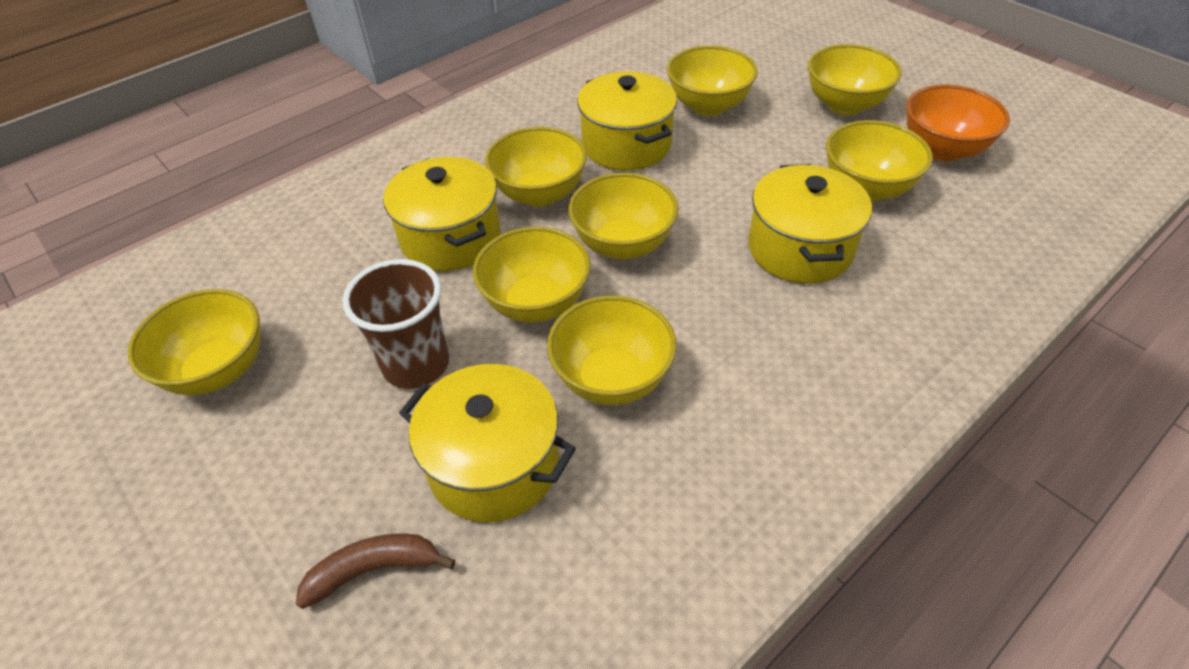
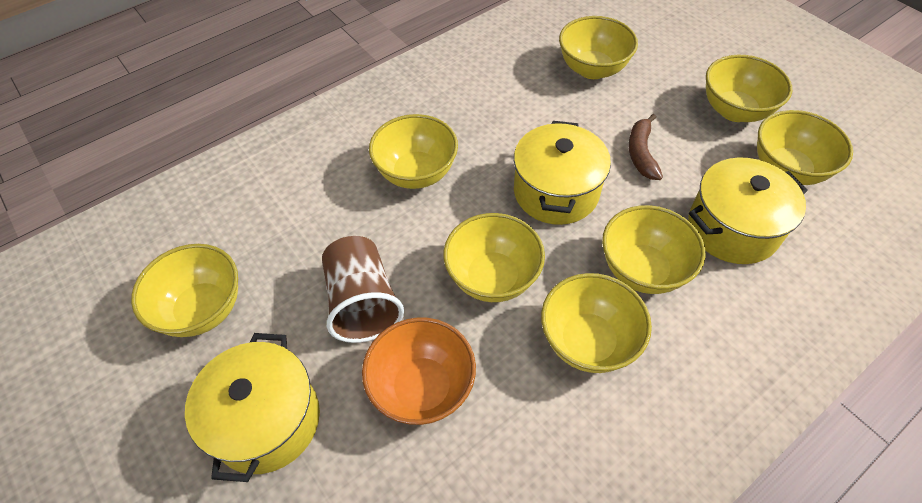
yellow pot: [383,157,500,271] [399,364,576,522] [577,71,677,170] [748,164,872,284] = 4 -> [185,333,320,482] [514,121,611,225] [688,158,808,264] = 3

